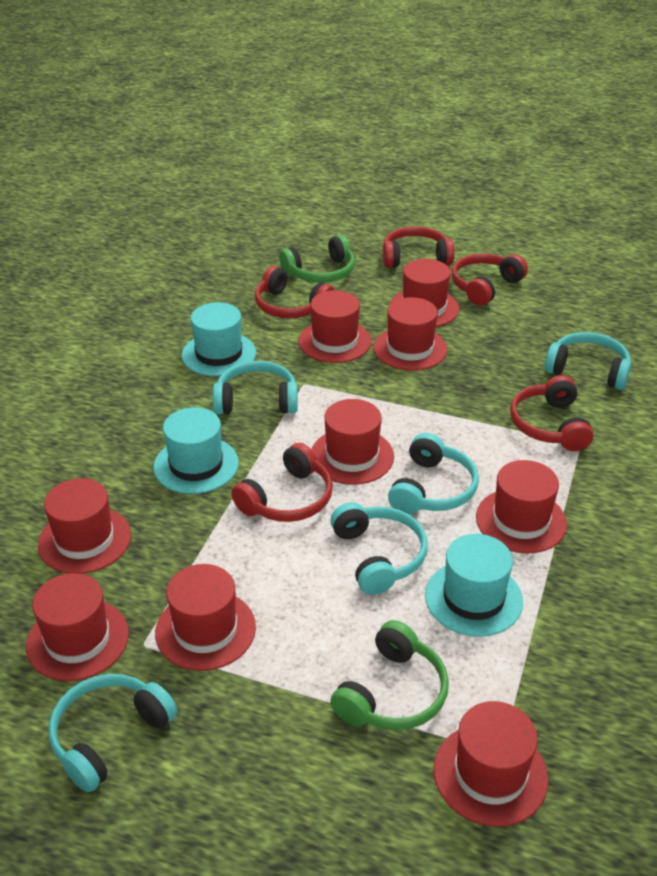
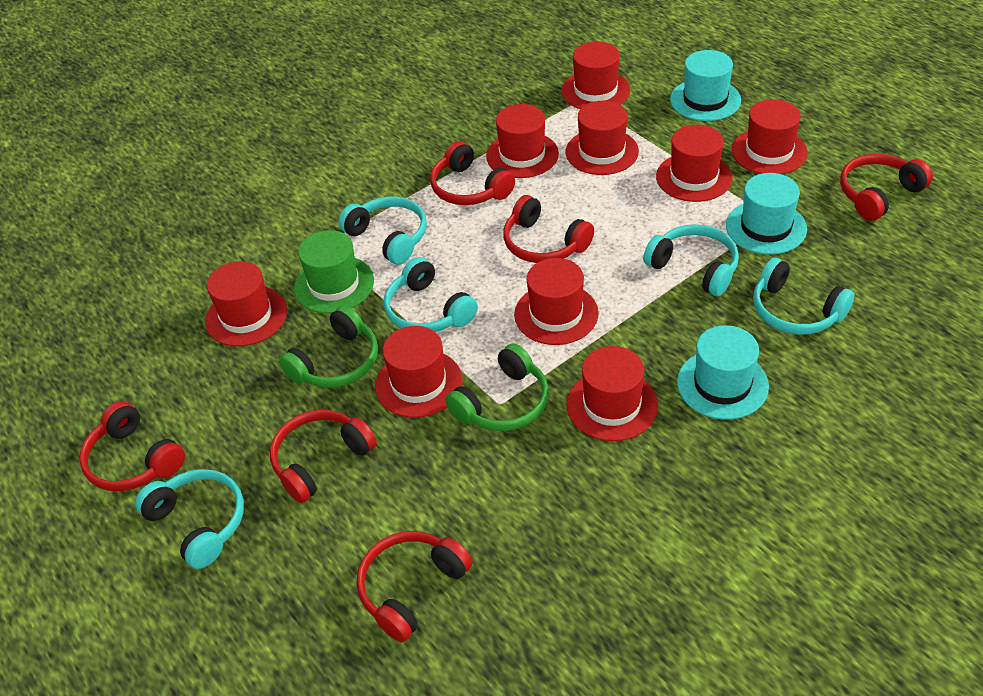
green hat: none = 0 -> [294,230,374,314] = 1
red headphones: [231,443,333,522] [255,266,334,319] [383,226,455,268] [452,253,528,306] [510,375,594,451] = 5 -> [79,401,185,491] [270,410,377,503] [356,531,473,642] [430,141,515,205] [503,195,594,263] [840,154,933,221] = 6

